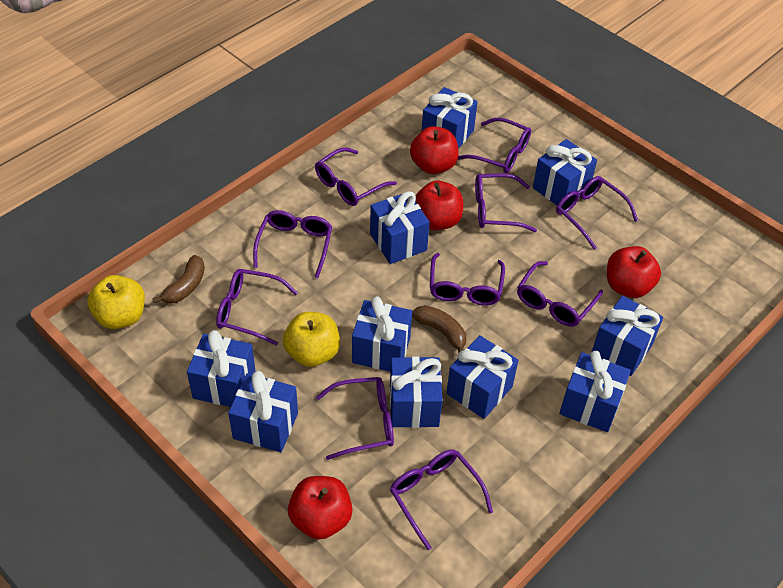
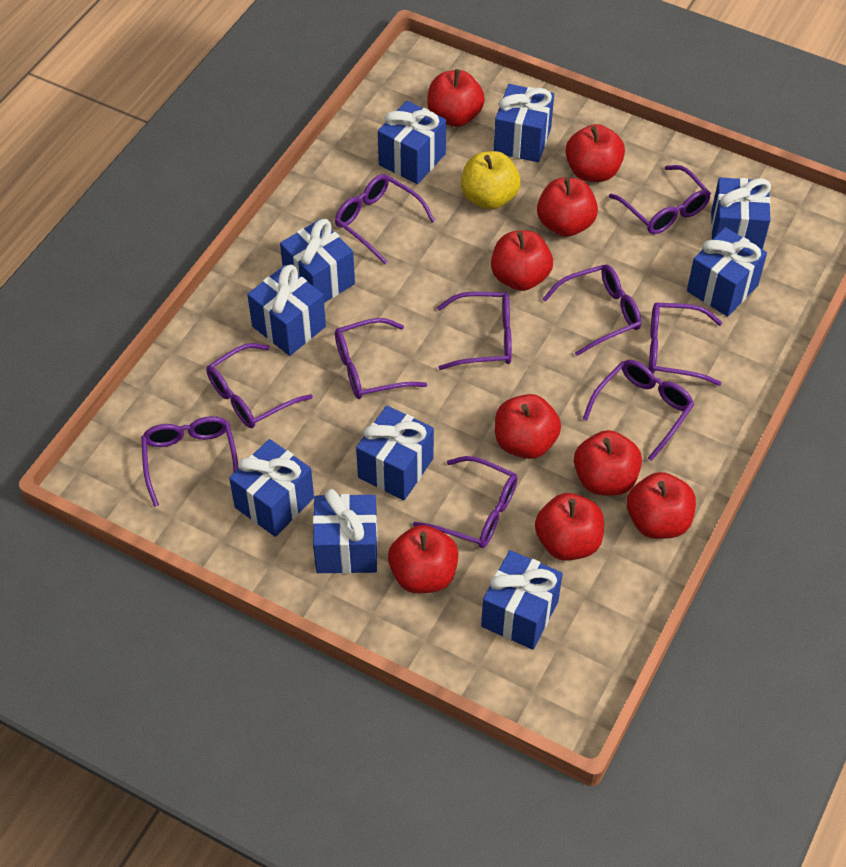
brown banana: [152,255,205,304] [412,305,466,353] = 2 -> none = 0
red apple: [288,476,352,540] [410,126,459,174] [415,181,463,230] [607,246,661,298] = 4 -> [388,525,458,593] [427,69,485,127] [491,230,553,291] [495,394,561,459] [535,493,604,560] [537,178,598,237] [565,124,625,182] [574,430,642,496] [627,472,696,539] = 9
yellow apple: [87,275,145,329] [283,312,340,367] = 2 -> [461,151,521,210] = 1

